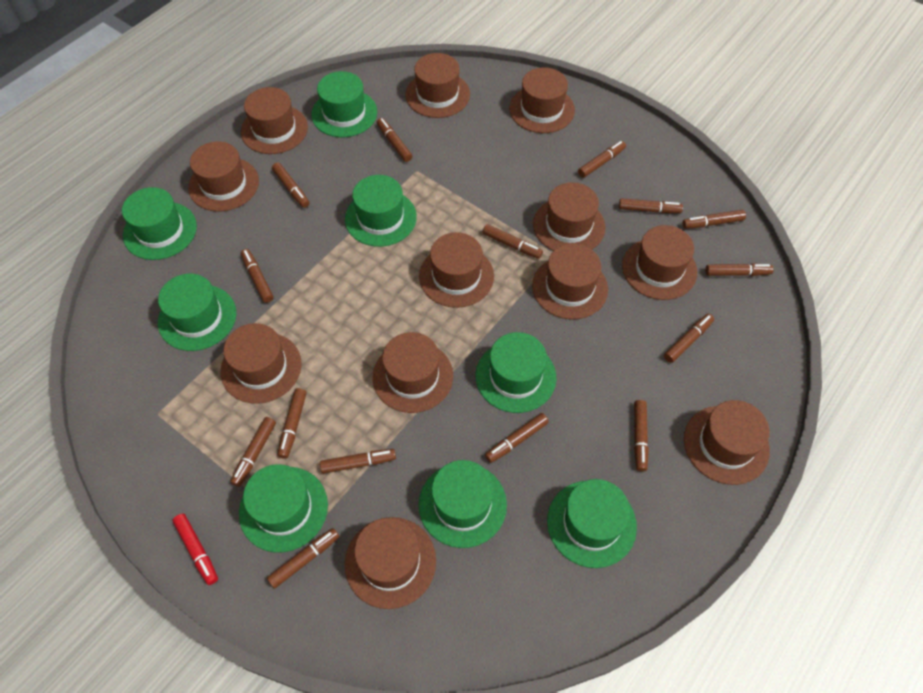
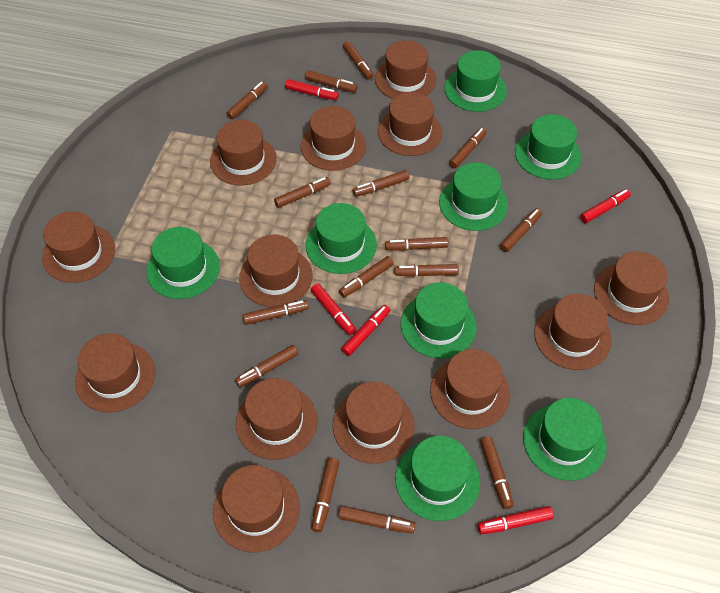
brown hat: [188,141,259,212] [220,323,302,404] [241,87,308,154] [345,517,436,609] [372,332,453,413] [405,53,470,118] [419,232,494,308] [509,67,575,133] [532,244,608,320] [533,182,605,251] [622,225,697,300] [684,400,770,485] = 12 -> [42,211,115,283] [75,333,155,413] [210,120,277,185] [213,465,300,552] [236,378,317,460] [239,235,313,307] [301,106,366,171] [333,382,414,464] [375,40,436,99] [378,92,443,156] [430,349,510,429] [534,294,612,370] [594,251,669,325] = 13
red marker: [172,514,218,585] = 1 -> [285,79,339,100] [311,284,356,335] [342,305,390,356] [477,506,554,534] [580,189,631,223] = 5

